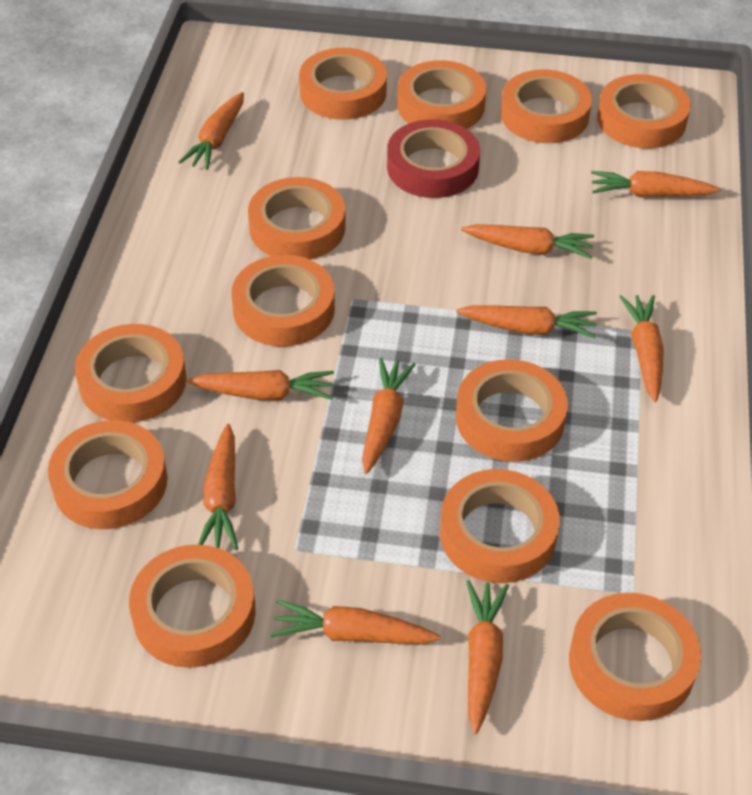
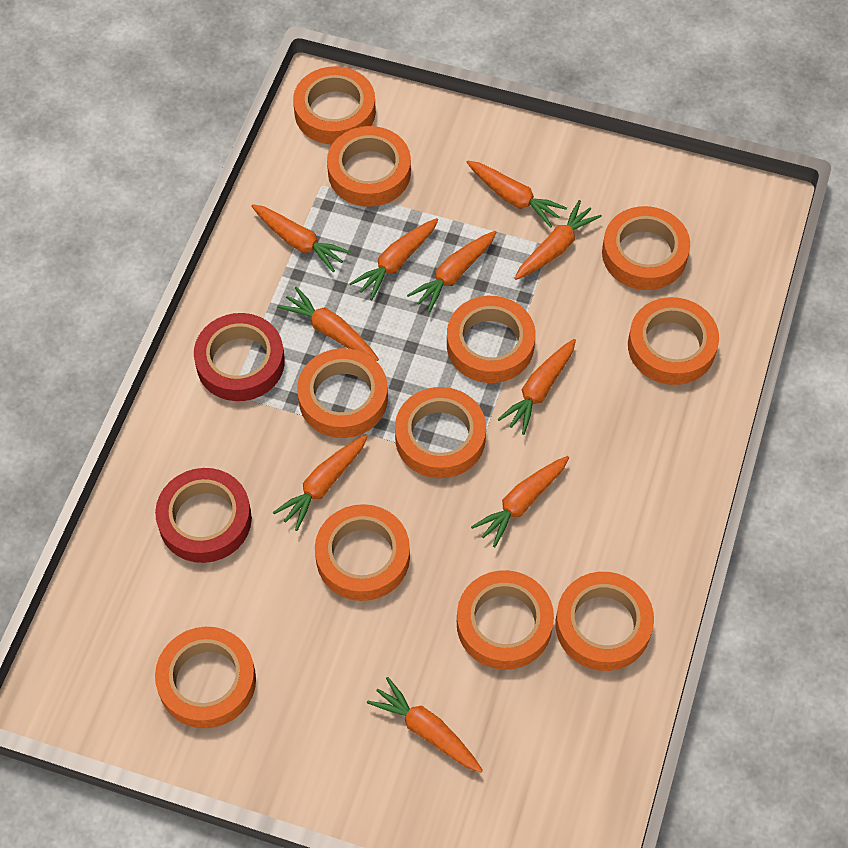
orange tape: [48,420,168,529] [75,324,187,422] [129,544,256,668] [231,255,335,347] [248,177,346,260] [299,48,387,120] [397,60,486,129] [440,469,560,583] [456,359,568,462] [501,70,592,143] [569,593,701,721] [597,74,691,149] = 12 -> [155,627,256,729] [293,66,376,144] [297,348,388,438] [315,504,410,601] [327,126,411,207] [395,387,486,478] [447,296,536,383] [457,570,554,670] [555,572,654,671] [602,206,690,290] [628,297,719,385] = 11
red tape: [387,119,480,198] = 1 -> [155,468,252,563] [194,313,285,401] = 2

